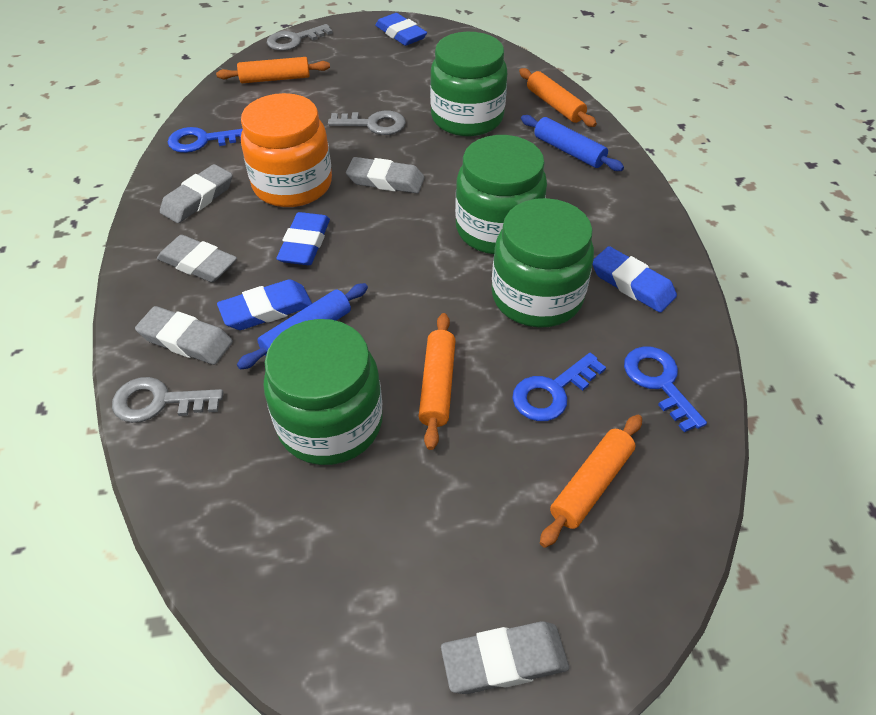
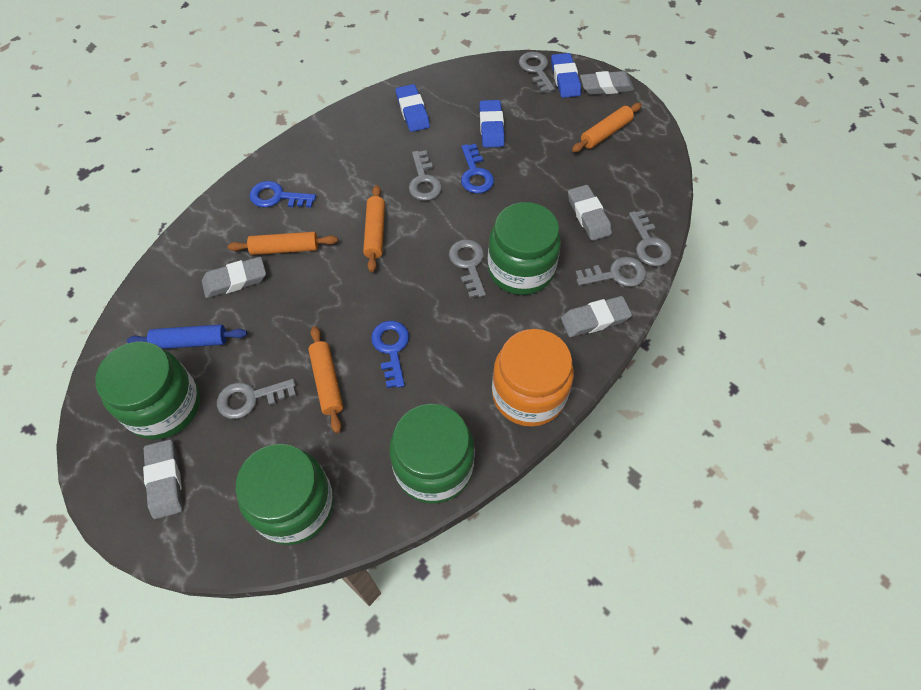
blue eraser: [217,279,312,330] [276,212,330,265] [375,13,427,46] [592,246,677,313] = 4 -> [396,84,430,132] [479,100,505,148] [551,53,581,98] = 3
blue rolling pin: [237,283,368,369] [521,115,624,171] = 2 -> [127,324,247,349] = 1
grey key: [112,377,223,423] [267,24,333,51] [328,111,406,135] = 3 -> [217,379,296,419] [409,150,442,201] [449,239,486,298] [519,52,555,93] [575,257,646,287] [629,210,672,266] = 6

